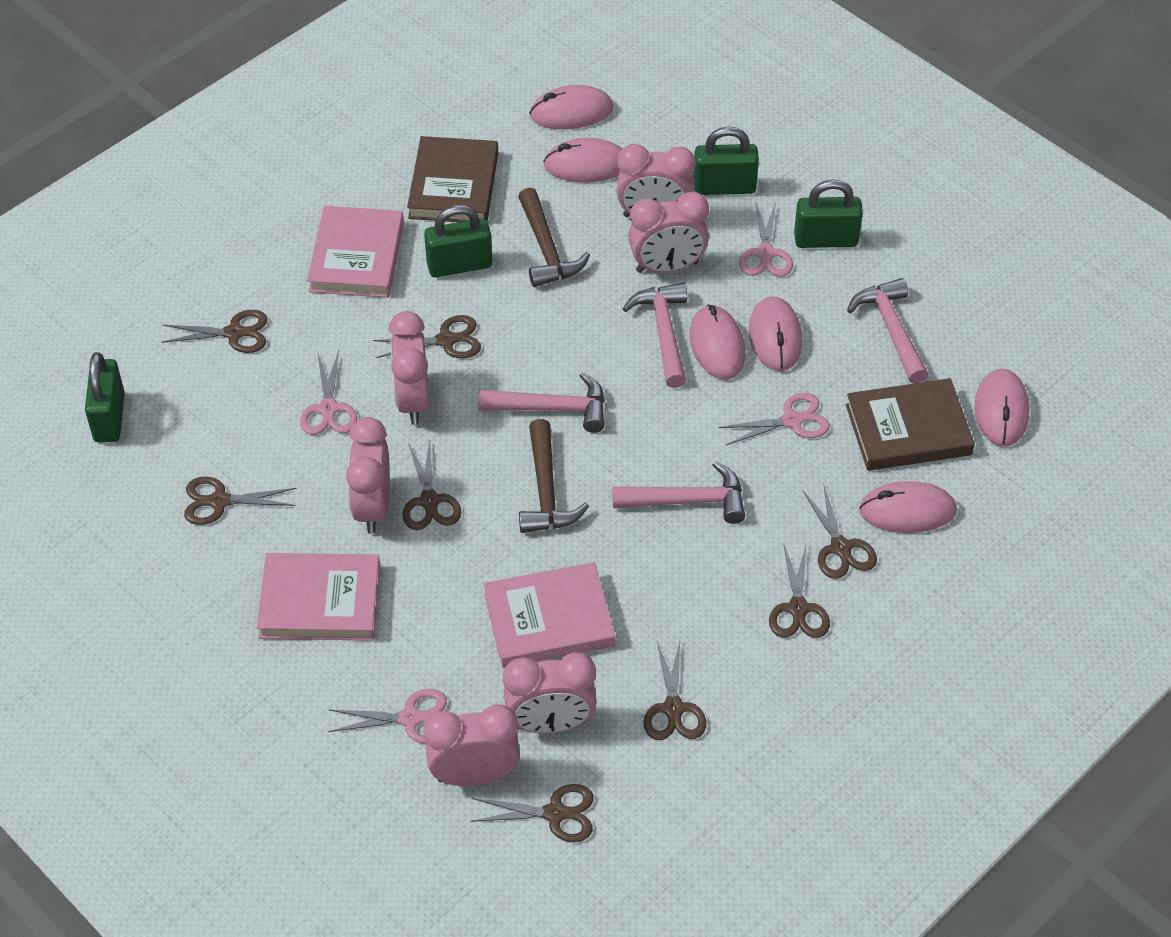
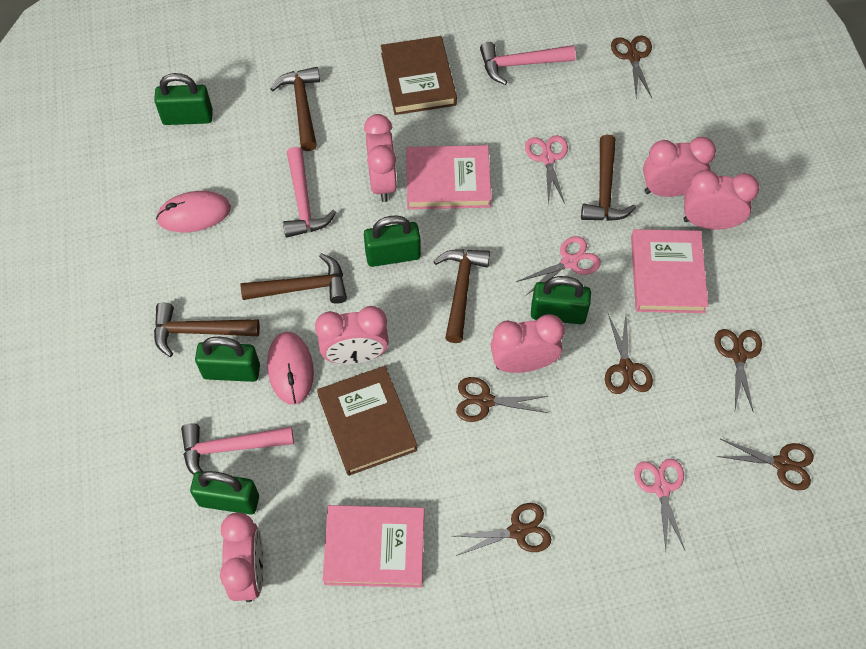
brown hammer: [518,188,590,287] [519,419,589,533] = 2 -> [154,303,260,357] [240,253,347,304] [270,67,320,151] [433,249,490,343] [581,135,636,221] = 5
brown scissors: [161,310,267,353] [184,477,297,525] [373,315,481,358] [402,441,461,530] [470,784,594,842] [643,641,706,740] [769,543,830,638] [802,486,877,579] = 8 -> [451,503,551,556] [456,377,548,422] [605,314,653,394] [611,35,652,98] [715,329,762,413] [717,439,814,490] = 6
green padlock: [85,352,125,443] [424,205,492,277] [693,127,759,195] [794,180,863,248] = 4 -> [154,73,213,125] [190,471,259,515] [195,337,260,382] [364,215,421,267] [531,276,591,324] = 5
pink hammer: [478,372,605,433] [612,461,745,524] [623,283,687,388] [847,278,928,383] = 4 -> [181,424,294,475] [283,147,336,238] [480,42,576,85] = 3
pink mouse: [529,85,613,129] [543,138,622,183] [690,305,745,379] [749,296,803,371] [859,481,957,533] [975,369,1030,447] = 6 -> [156,191,231,232] [267,332,314,405] = 2
pink scissors: [300,350,357,435] [328,689,447,744] [718,393,830,445] [739,202,793,277] = 4 -> [516,236,601,295] [525,135,568,205] [634,459,685,550] = 3

